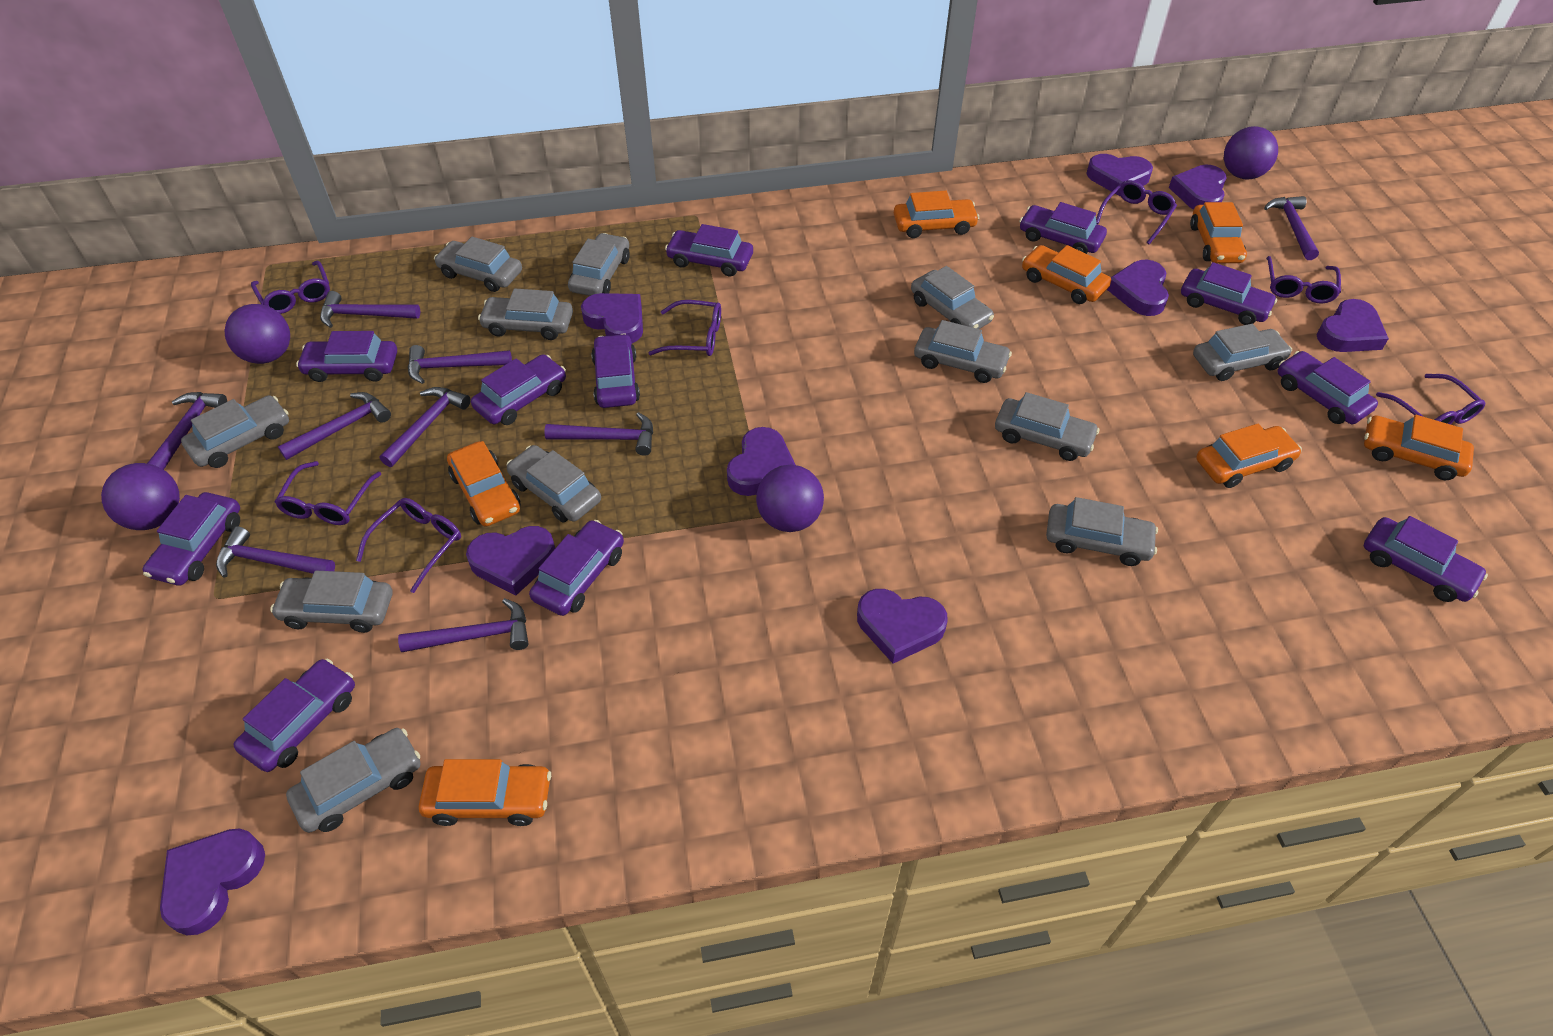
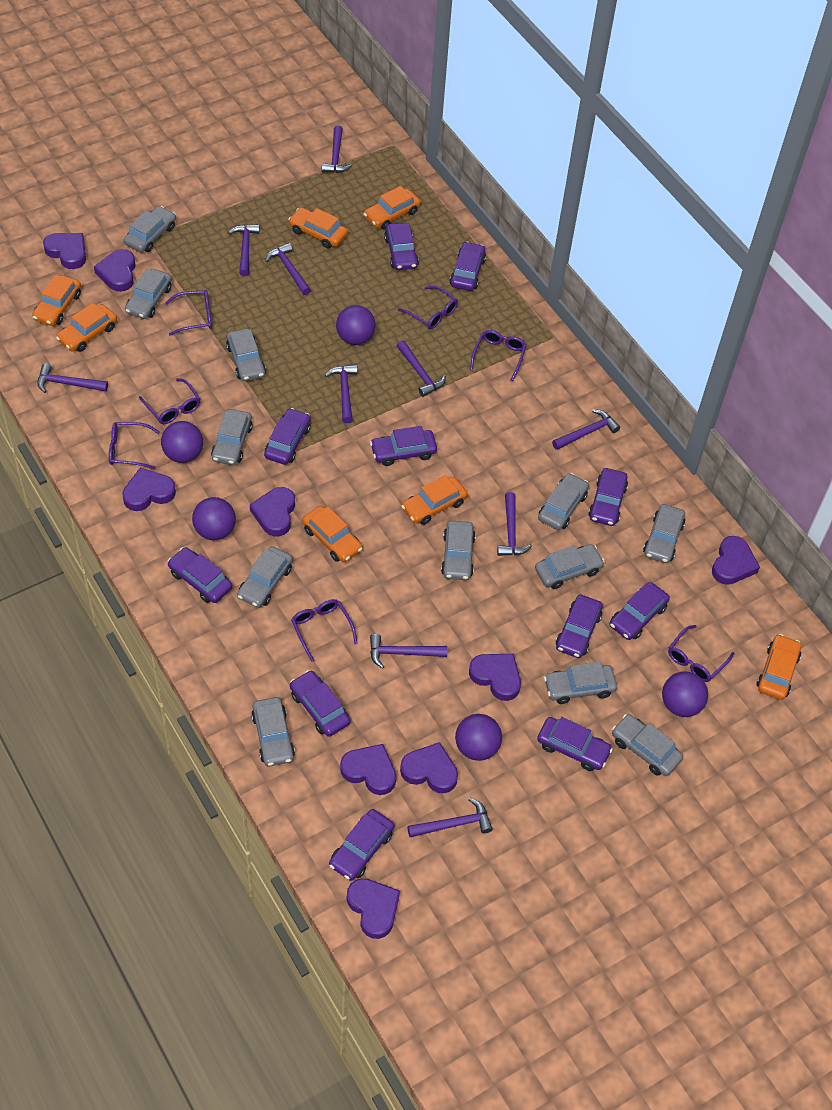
purple ball: [101,463,180,530] [225,304,290,364] [756,465,824,532] [1224,126,1278,179] = 4 -> [161,421,203,463] [192,497,236,540] [336,305,376,345] [455,714,502,761] [662,671,708,717] = 5
purple hammer: [147,392,227,470] [216,526,335,578] [278,392,391,460] [320,291,420,328] [379,387,470,467] [398,598,528,652] [408,345,512,384] [545,412,653,456] [1264,196,1319,260] = 9 -> [37,363,108,393] [228,224,260,276] [266,243,311,295] [322,125,352,173] [325,365,357,423] [370,634,447,669] [397,340,446,397] [407,798,493,837] [497,492,532,556] [552,409,620,450] = 10

